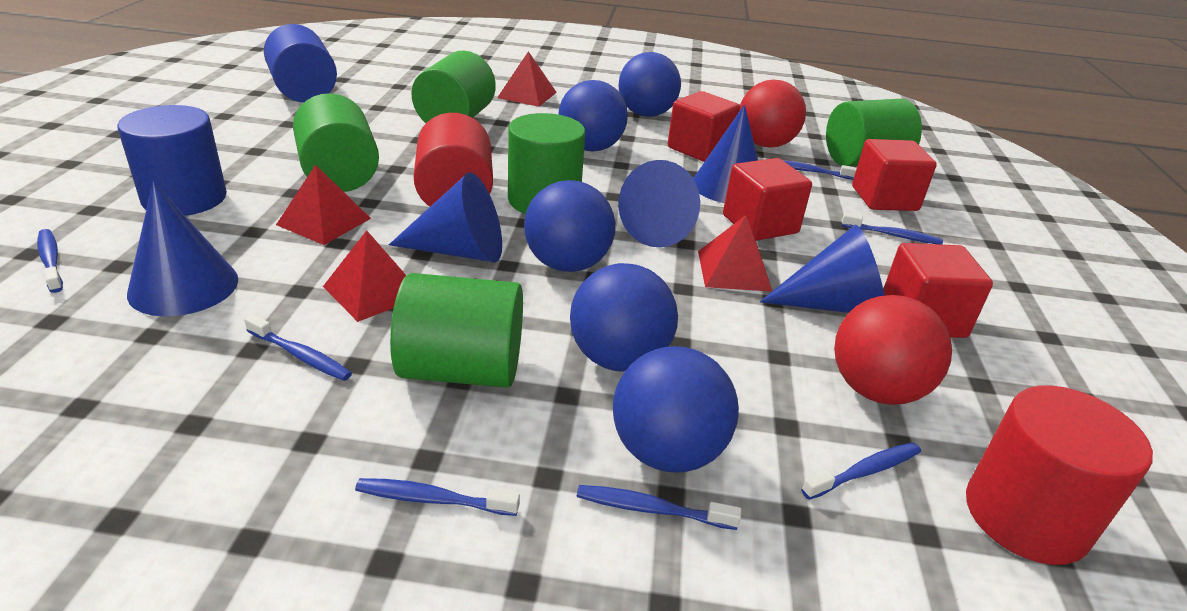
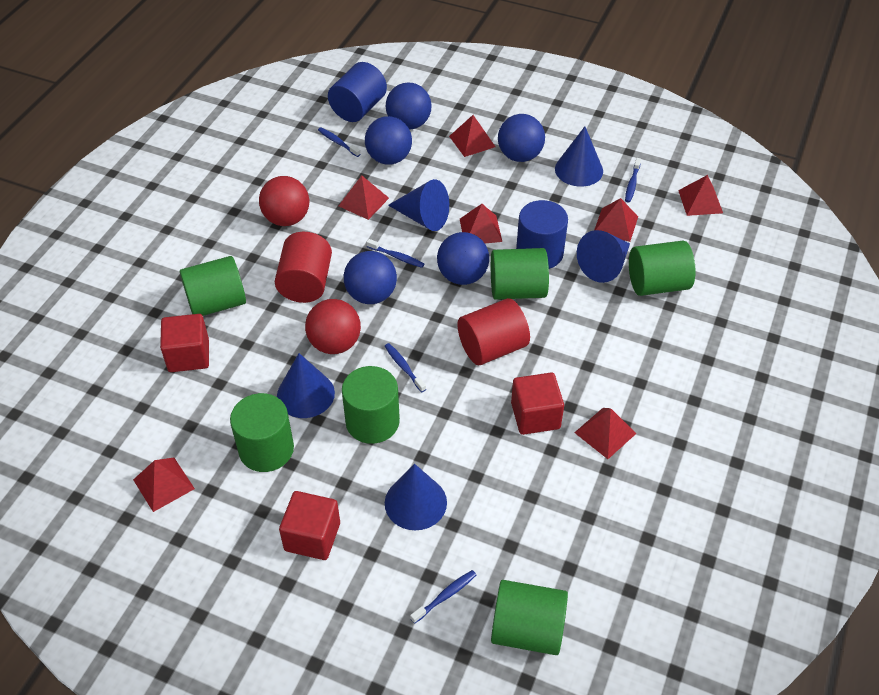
blue toothbrush: [37,229,63,293] [244,314,352,381] [355,478,520,516] [577,485,741,530] [783,160,857,180] [801,442,921,500] [841,212,943,244] = 7 -> [318,127,360,157] [366,239,424,268] [385,343,426,393] [410,570,476,624] [625,158,641,203] = 5
green cylinder: [293,93,379,192] [390,273,523,388] [411,50,496,123] [508,113,585,214] [826,99,922,166] = 5 -> [180,256,246,316] [230,393,294,472] [342,366,400,444] [491,248,549,300] [491,580,568,655] [629,241,696,296] = 6
red cube: [668,91,740,162] [723,158,812,241] [852,139,937,211] [883,243,993,338] = 4 -> [160,314,209,372] [279,491,340,560] [511,372,564,435] = 3
red pyramid: [276,165,371,245] [323,230,406,322] [497,51,557,107] [698,215,772,292] = 4 -> [133,457,195,512] [339,175,389,220] [449,115,495,157] [460,204,502,243] [574,408,636,459] [594,198,638,242] [678,175,723,216] = 7

